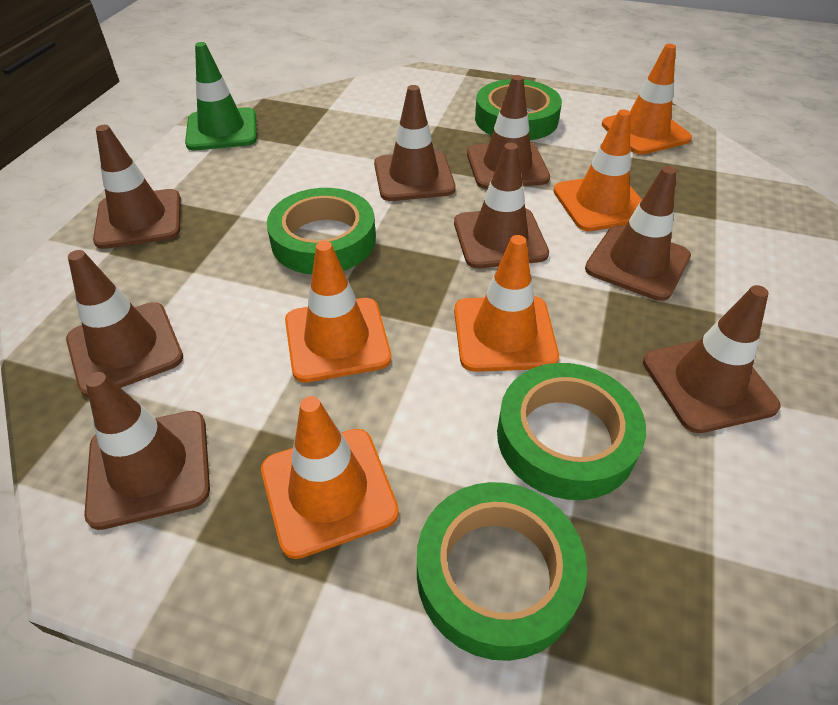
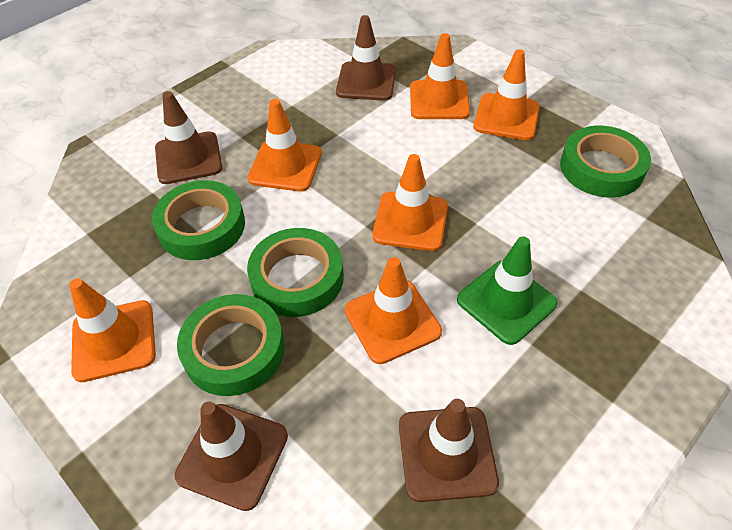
brown traffic cone: [66,250,183,397] [84,372,210,530] [93,125,181,249] [374,85,456,201] [454,143,549,268] [467,75,550,189] [585,166,691,301] [643,285,781,433] = 8 -> [155,91,222,184] [174,401,288,511] [336,15,396,101] [399,399,499,502] = 4
orange traffic cone: [261,396,399,559] [285,241,391,383] [454,235,559,372] [553,110,642,231] [602,44,692,155] = 5 -> [69,278,156,382] [247,99,322,192] [345,257,442,364] [372,154,448,251] [410,33,470,119] [474,49,540,140] = 6

